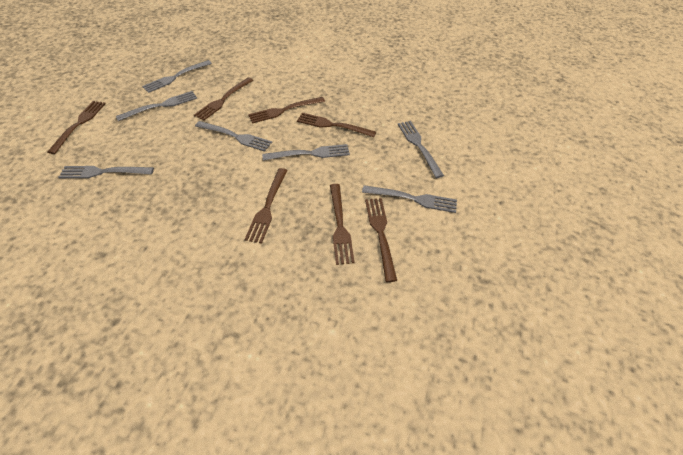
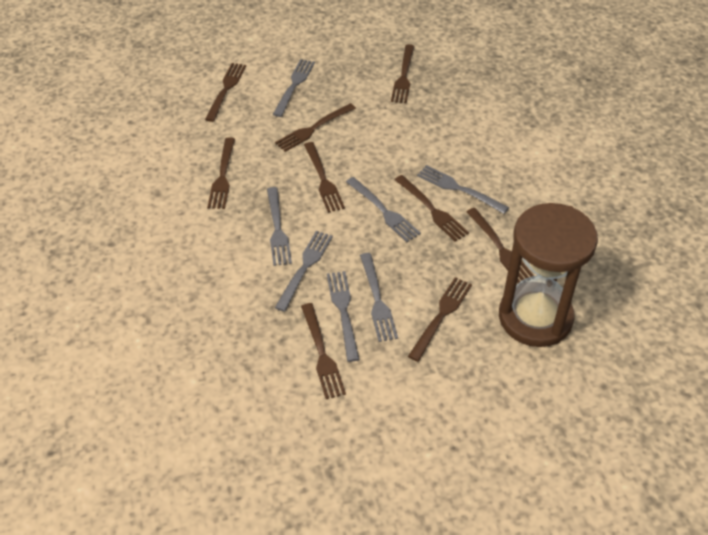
brown fork: [47,101,106,154] [194,78,253,121] [244,168,288,244] [248,97,325,123] [297,113,376,137] [330,184,355,265] [365,198,397,282] = 7 -> [205,63,246,122] [207,137,235,209] [275,103,356,152] [301,303,346,399] [304,142,345,213] [391,44,414,103] [395,175,469,242] [408,277,472,362] [466,208,534,283] = 9
brown hourglass: none = 0 -> [499,203,598,347] = 1

